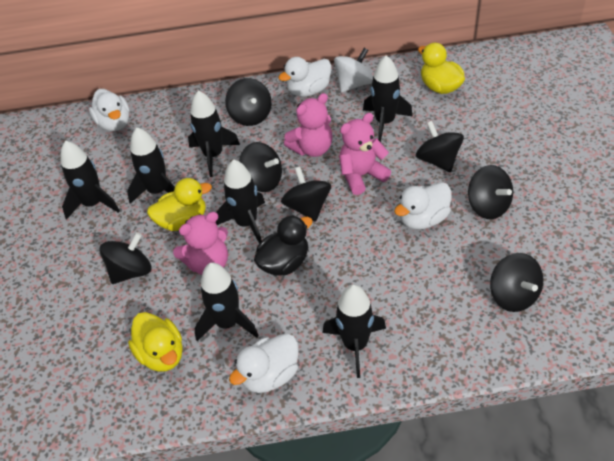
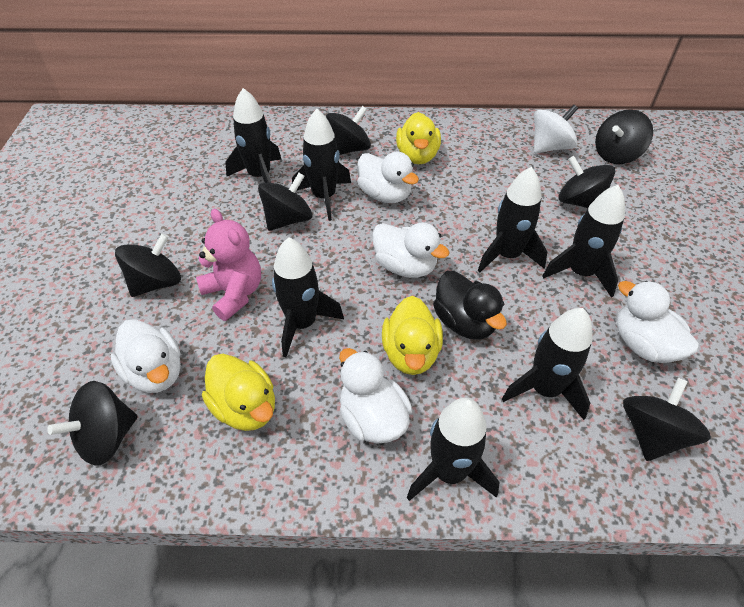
pink teddy bear: [173,212,228,275] [284,93,333,157] [339,113,391,195] = 3 -> [196,209,261,321] = 1
white duck: [89,89,130,131] [229,333,299,393] [278,57,331,97] [394,182,451,229] = 4 -> [110,319,181,393] [339,348,412,444] [357,152,419,203] [372,223,450,278] [617,281,699,363] = 5

